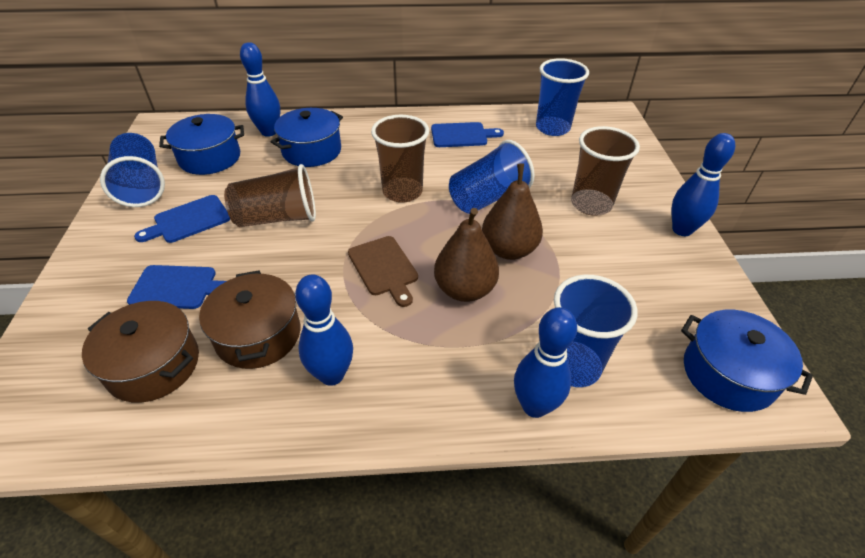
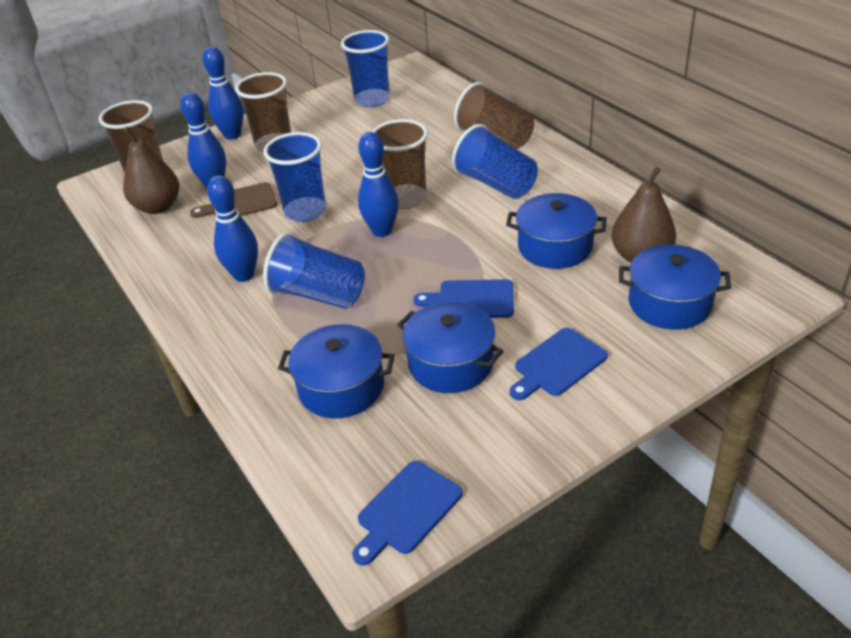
blue pot: [159,114,244,175] [271,108,343,167] [681,310,813,412] = 3 -> [278,324,395,418] [397,301,504,393] [506,193,606,269] [619,244,731,329] = 4
brown cup: [224,164,316,227] [371,115,429,203] [571,126,640,216] = 3 -> [99,100,163,173] [235,72,291,152] [372,119,428,209] [454,82,534,149] = 4
brown pot: [82,301,199,403] [199,270,300,369] = 2 -> none = 0

